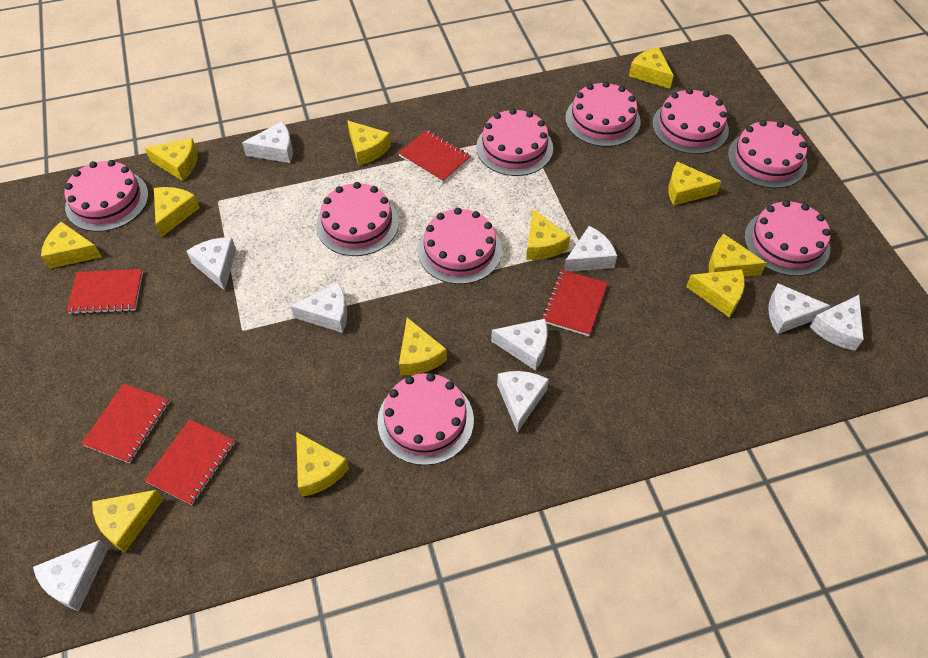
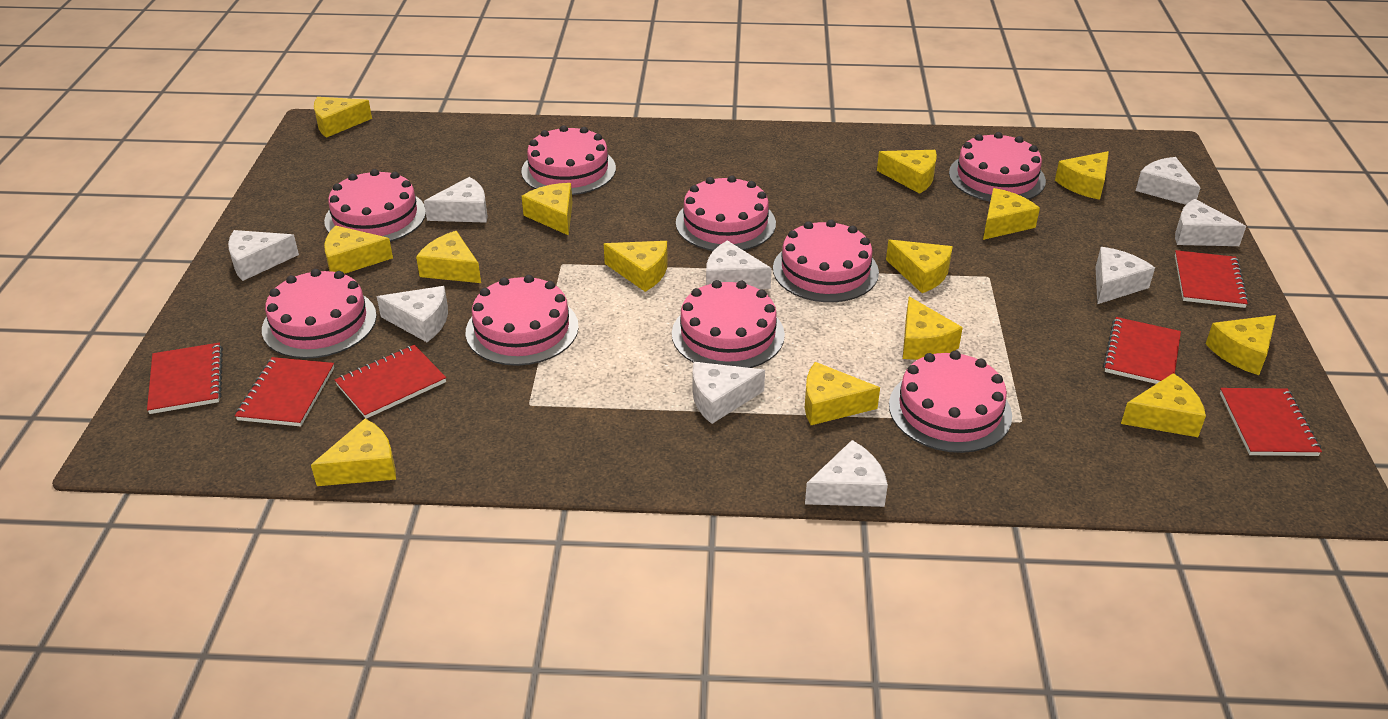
red notebook: [67,269,143,314] [81,383,169,463] [144,419,235,505] [399,130,471,183] [542,269,608,336] = 5 -> [147,343,223,414] [235,357,334,427] [335,345,446,419] [1103,317,1181,384] [1175,250,1249,308] [1220,388,1322,456] = 6
yellow cheese: [41,222,102,269] [92,490,164,553] [145,138,198,181] [154,187,200,237] [296,432,349,497] [347,120,391,166] [399,317,447,375] [526,209,570,260] [629,47,674,89] [668,162,722,206] [686,269,745,317] [709,234,767,277] = 12 -> [311,419,396,486] [314,97,372,138] [324,225,393,274] [416,231,481,283] [522,183,572,236] [604,241,668,292] [805,362,880,425] [877,150,937,194] [886,240,953,293] [903,297,963,360] [983,188,1040,240] [1055,151,1109,200] [1121,373,1206,437] [1205,315,1276,375] = 14

